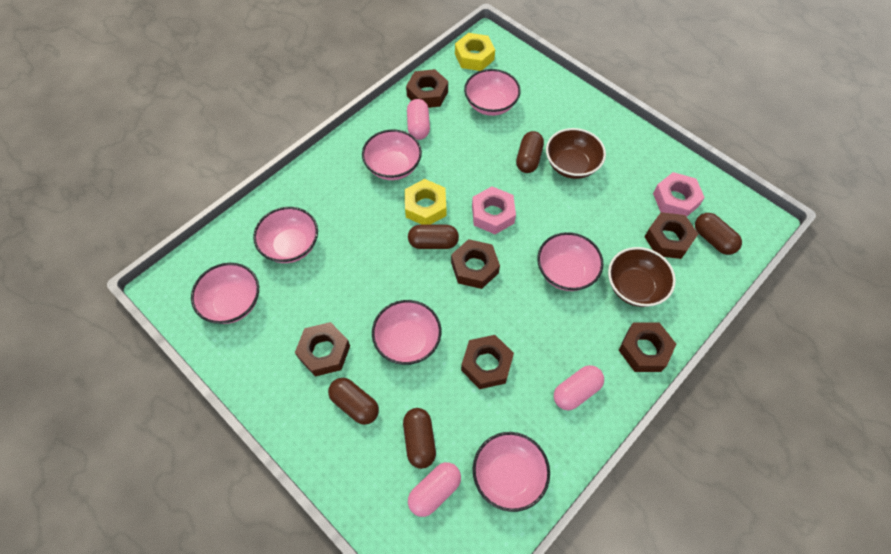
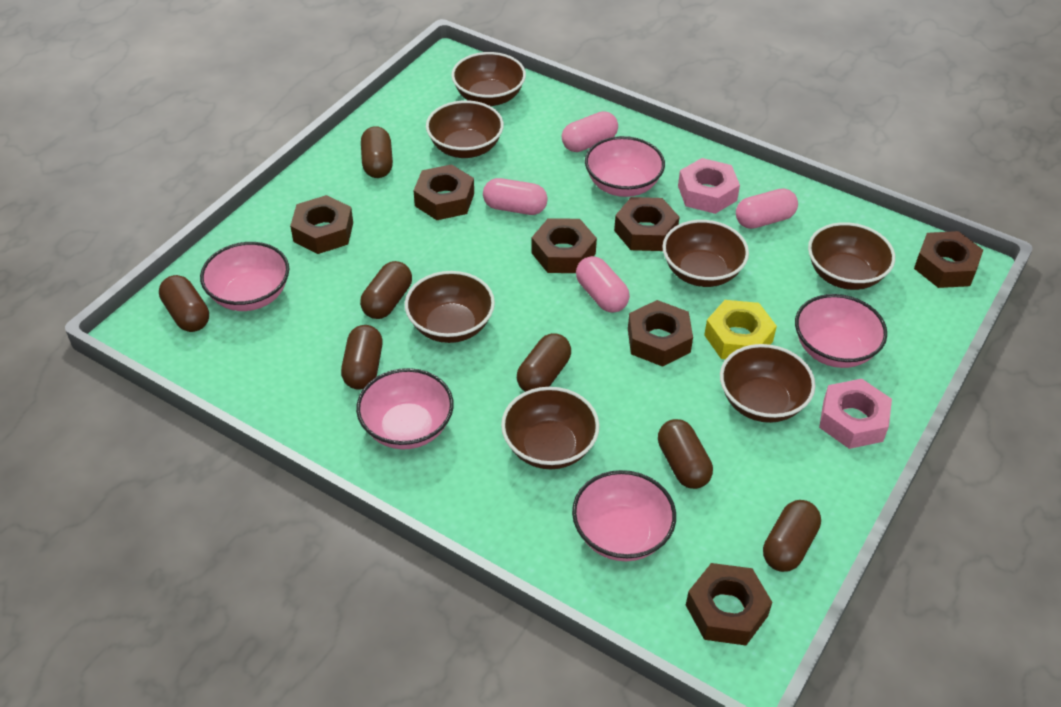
brown bowl: [546,128,606,179] [608,247,676,307] = 2 -> [405,271,495,343] [426,100,504,158] [451,52,526,106] [501,387,600,469] [662,220,749,287] [720,344,816,423] [808,222,895,290] = 7
brown capsule: [328,378,379,425] [403,408,436,469] [408,225,459,249] [516,131,544,173] [695,213,742,255] = 5 -> [159,275,209,332] [341,325,383,390] [360,261,412,319] [361,126,393,178] [517,333,571,392] [658,419,713,489] [763,500,821,572] = 7
brown nut: [295,322,350,377] [406,69,448,108] [451,239,500,289] [461,335,514,389] [619,322,676,372] [645,212,698,259] = 6 -> [290,195,353,254] [414,164,474,220] [531,218,597,273] [614,197,680,251] [628,300,693,367] [686,563,772,645] [914,231,983,288] = 7
pink bowl: [191,263,259,324] [253,207,318,263] [362,129,422,180] [372,300,441,365] [464,69,521,116] [473,432,550,512] [537,232,604,291] = 7 -> [200,242,289,311] [356,368,454,450] [572,470,676,561] [585,136,665,197] [795,294,887,368] = 5
pink capsule: [407,99,430,140] [408,462,461,517] [554,365,604,410] = 3 -> [483,178,548,215] [562,111,618,152] [576,256,630,313] [736,188,798,229] = 4
yellow nut: [405,179,446,225] [455,33,495,71] = 2 -> [704,300,777,359] = 1

